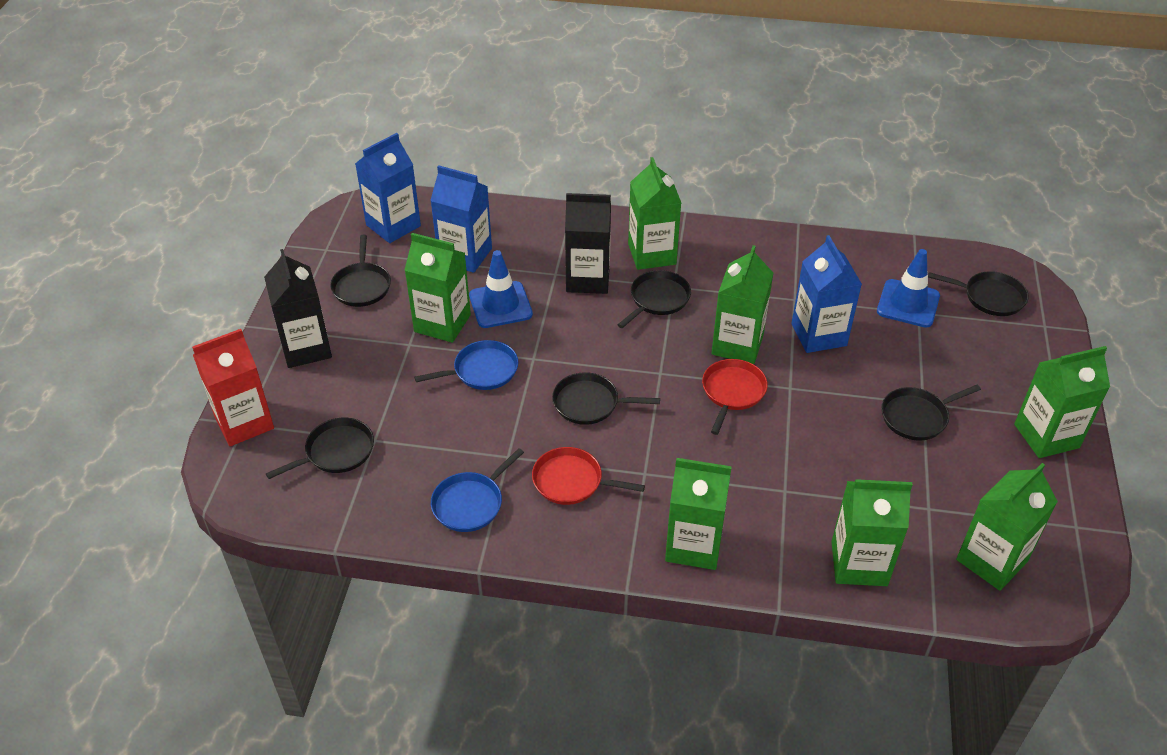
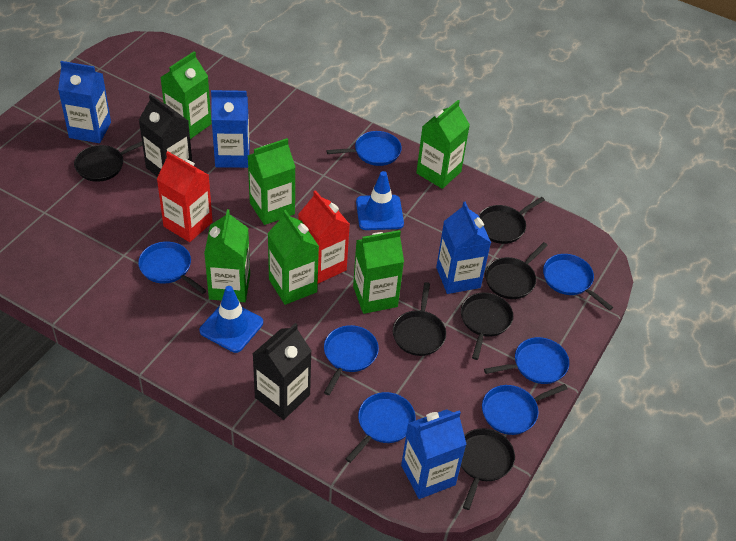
blue carton: [355,133,421,243] [430,165,492,273] [791,235,862,353] = 3 -> [58,61,111,143] [211,90,250,168] [401,409,467,499] [436,201,491,294] = 4
blue pan: [414,340,518,390] [431,448,524,532] = 2 -> [138,242,207,294] [324,325,379,395] [326,131,402,166] [346,392,416,463] [482,384,567,435] [484,337,569,384] [543,254,613,310] = 7
green carton: [405,233,471,343] [628,157,681,270] [665,458,732,570] [712,245,773,364] [831,479,913,586] [956,463,1058,591] [1014,346,1110,458] = 7 -> [160,51,212,139] [204,209,250,302] [247,138,295,225] [268,210,319,305] [353,230,404,314] [416,100,470,189] = 6
red carton: [192,329,274,446] = 1 -> [157,151,213,242] [298,190,350,284] = 2
red pan: [532,447,645,505] [702,359,768,435] = 2 -> none = 0

